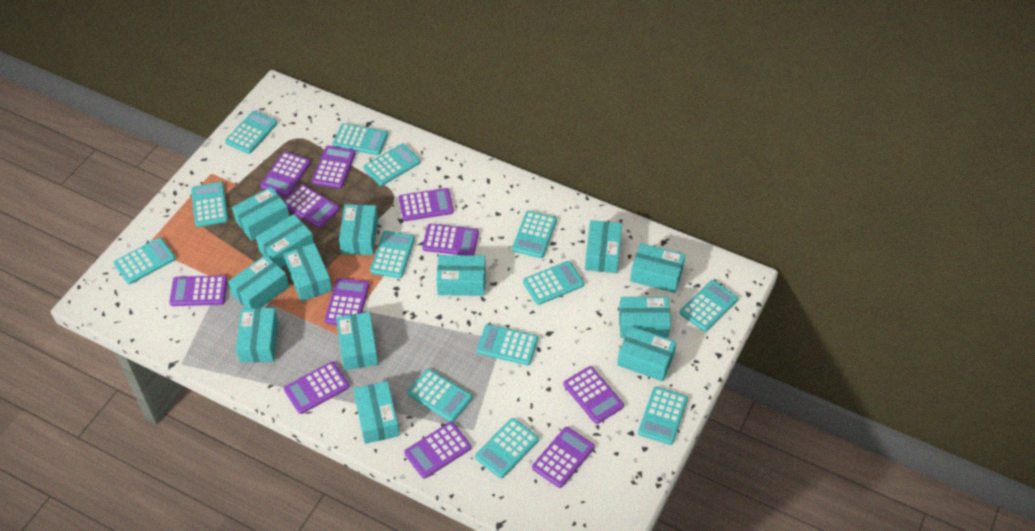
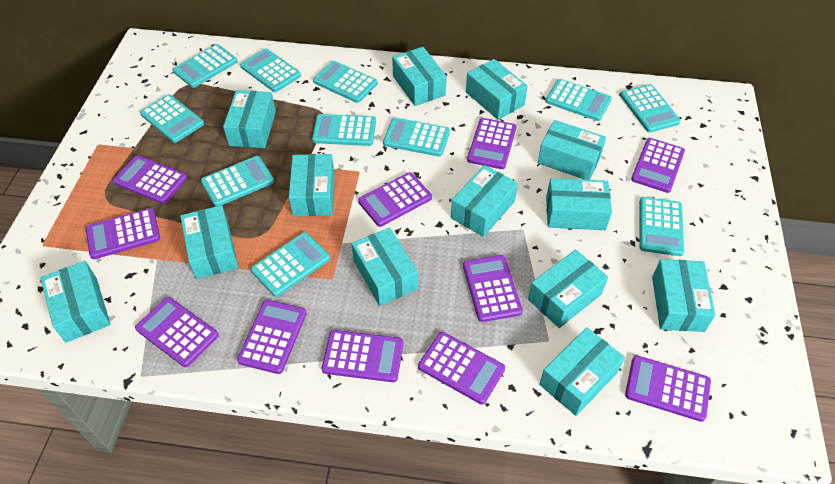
turquoise calculator: [114,238,176,284] [191,182,228,227] [225,111,277,154] [333,123,388,155] [364,144,420,186] [370,231,415,278] [407,369,472,422] [475,418,539,478] [477,324,538,365] [512,211,557,258] [523,261,584,305] [638,387,688,445] [680,280,738,332] = 13 -> [140,94,204,143] [173,44,238,88] [201,156,274,207] [240,48,301,92] [251,232,330,297] [312,114,376,146] [313,61,378,103] [383,118,450,157] [545,79,612,121] [620,84,681,132] [639,197,684,256] = 11

